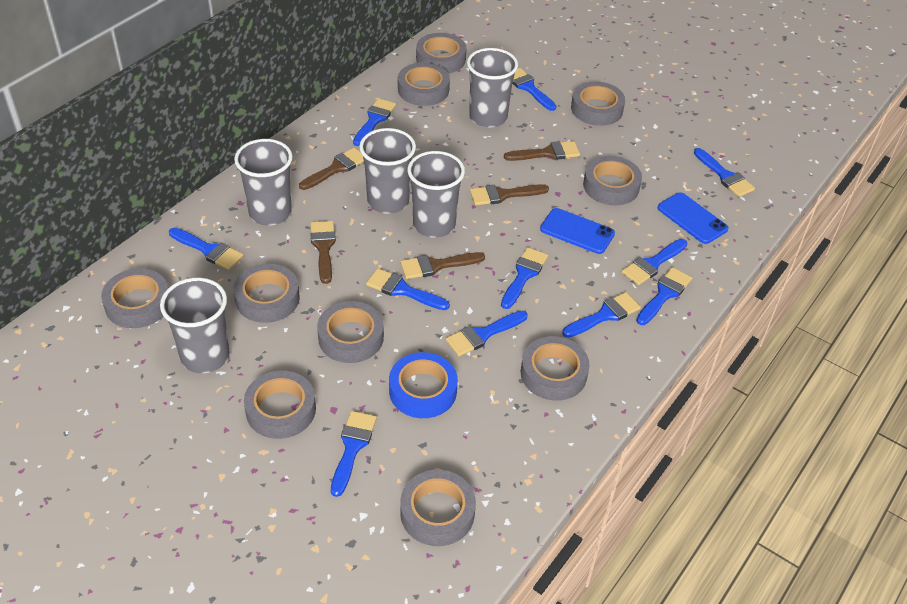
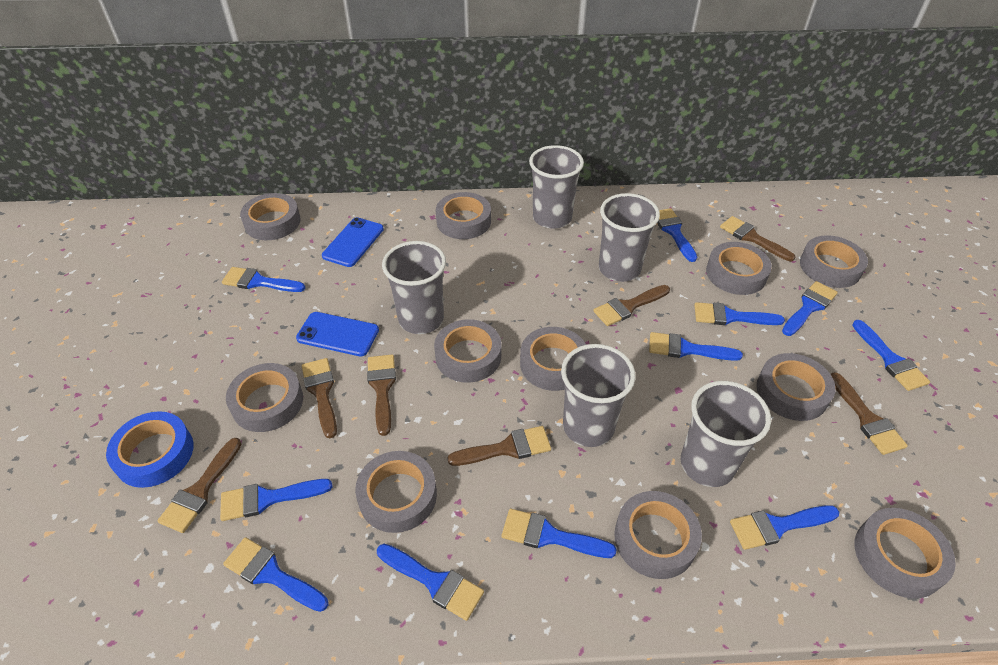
brown brush: [299,148,364,190] [310,221,336,284] [400,252,485,279] [470,184,549,205] [504,141,580,161] = 5 -> [157,438,242,533] [302,358,337,438] [367,354,396,436] [447,426,551,466] [593,285,670,326] [720,216,795,262] [831,372,908,455] = 7
grey tape: [101,268,168,328] [234,264,300,323] [244,371,316,439] [317,301,384,363] [398,63,450,106] [400,470,476,546] [416,33,466,73] [521,336,590,400] [571,81,625,126] [583,156,642,205] = 10 -> [226,363,303,432] [240,193,301,240] [355,451,437,533] [434,319,501,383] [436,192,491,239] [520,327,586,391] [614,491,702,579] [706,242,772,295] [756,353,836,421] [800,235,868,288] [855,508,956,599] = 11

